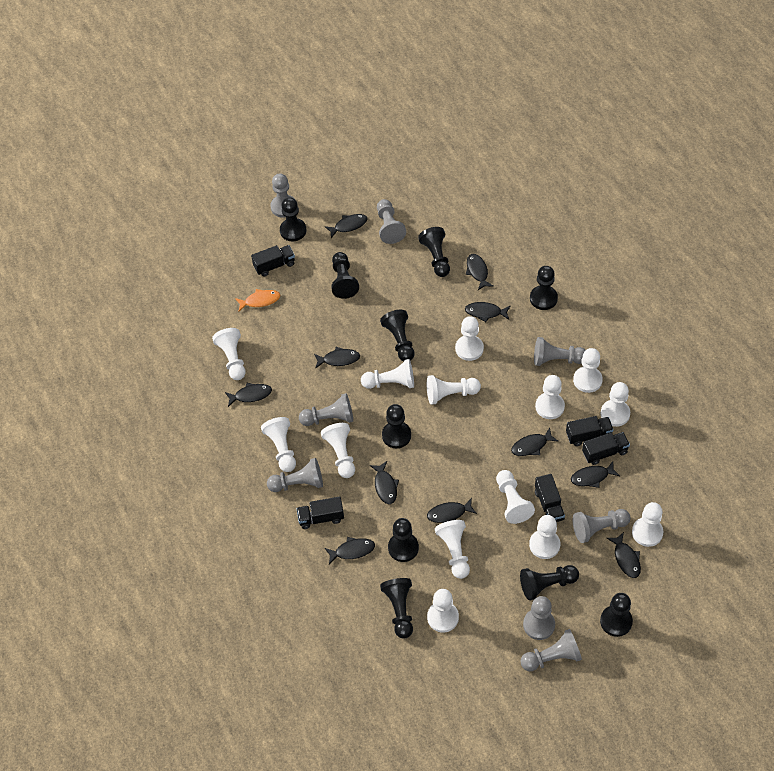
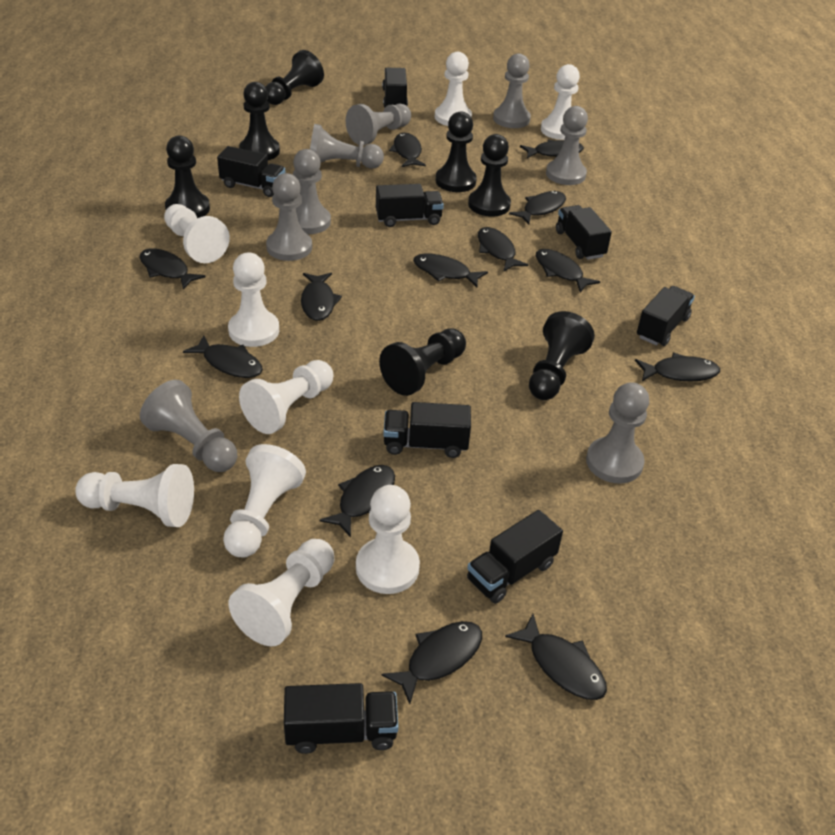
black fish: [225,383,272,407] [314,347,360,369] [325,214,368,238] [325,537,375,564] [370,461,399,504] [427,498,477,523] [465,302,510,322] [466,254,494,290] [511,428,559,456] [571,462,620,488] [607,532,641,578] = 11 -> [139,248,206,290] [183,335,263,378] [301,273,342,321] [319,465,395,537] [382,621,482,704] [389,133,426,167] [413,254,488,287] [478,227,528,272] [505,614,607,700] [509,191,566,224] [520,140,584,158] [536,249,600,292] [635,353,720,382] = 13
black pawn: [280,197,307,241] [331,252,359,299] [380,310,415,361] [380,578,413,639] [382,404,411,448] [388,518,419,562] [418,227,450,277] [520,565,579,600] [530,266,558,310] [600,593,633,637] = 10 -> [165,135,210,218] [239,82,280,160] [266,50,324,105] [379,328,466,396] [436,111,477,192] [468,134,511,217] [529,311,595,400] = 7
black truck: [251,245,295,277] [296,496,344,529] [535,474,565,522] [566,416,613,446] [582,432,630,465] = 5 -> [217,146,285,197] [284,683,398,754] [376,184,444,227] [382,68,408,107] [383,402,471,458] [467,510,563,604] [556,205,612,260] [637,286,695,346] = 8
orange fish: [235,289,280,311] = 1 -> none = 0
white pawn: [212,328,246,380] [261,417,296,472] [321,423,355,478] [361,359,414,389] [427,375,481,405] [427,589,459,632] [435,520,470,579] [455,316,484,361] [496,470,535,524] [529,515,560,559] [535,375,565,419] [573,348,603,393] [601,382,630,427] [632,502,663,547] = 14 -> [75,464,194,527] [164,204,230,263] [223,444,306,557] [228,253,279,347] [229,539,334,646] [239,360,334,434] [356,485,420,594] [435,52,472,126] [541,64,580,140] = 9

